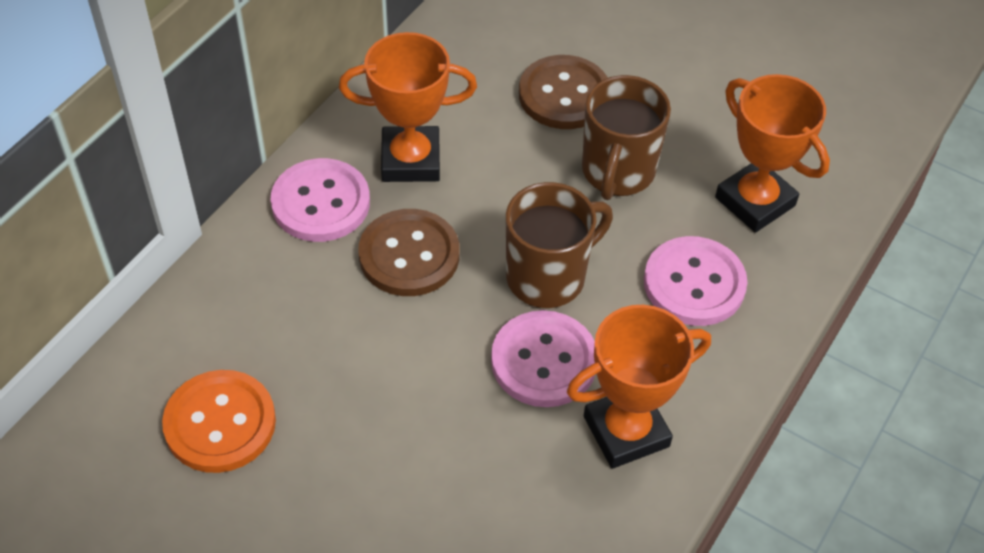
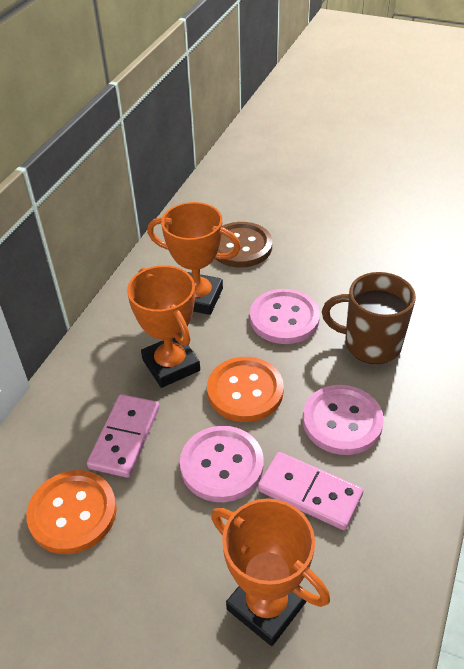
brown button: [358,209,460,296] [519,55,608,129] = 2 -> [215,222,272,267] = 1
brown mug: [506,182,613,308] [582,75,671,200] = 2 -> [322,272,416,364] = 1
orange button: [162,370,276,473] = 1 -> [26,470,117,554] [207,357,284,422] = 2
pink domino: none = 0 -> [87,394,160,478] [258,452,363,530] = 2

